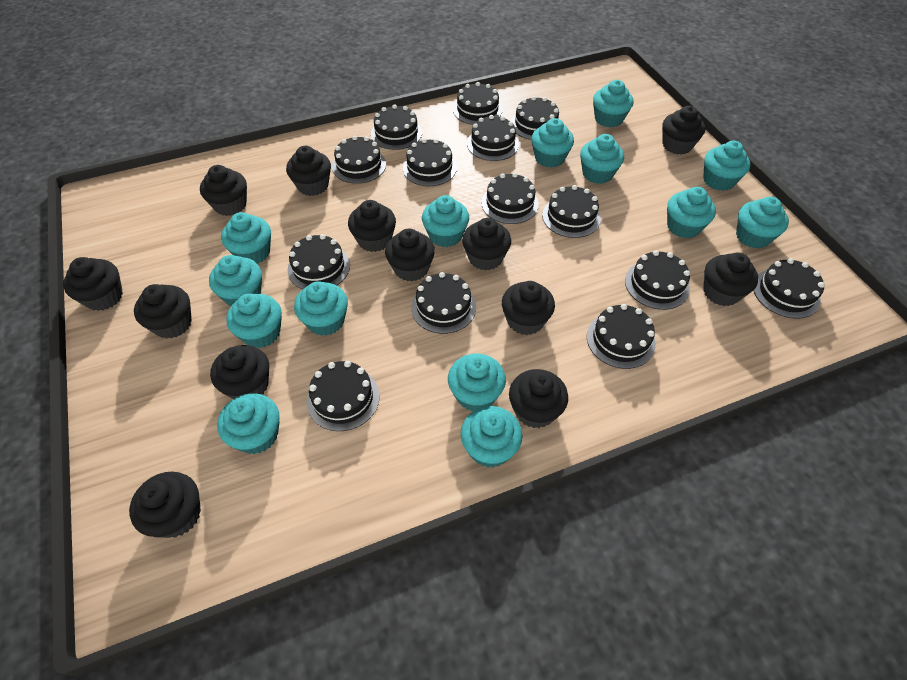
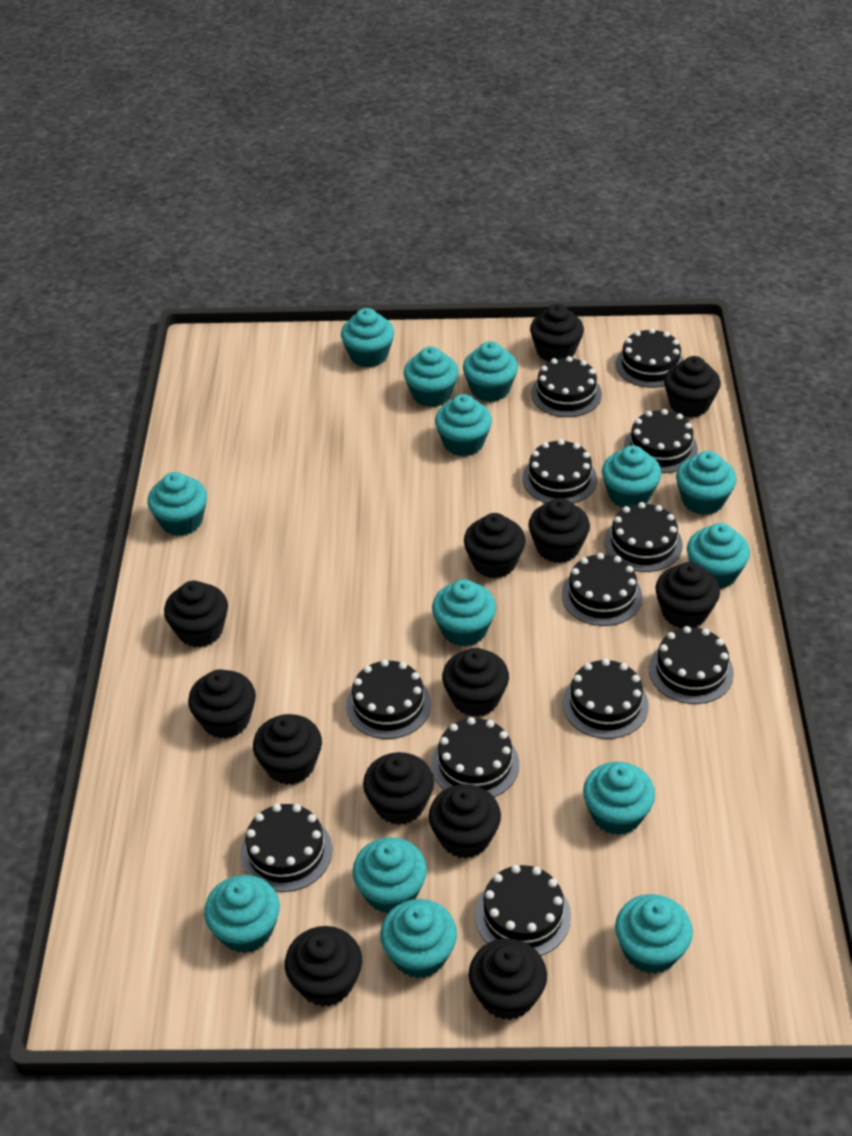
black cake: [287,234,350,289] [306,361,380,431] [332,136,386,184] [371,105,422,150] [403,138,457,186] [411,272,476,334] [453,82,502,125] [467,115,519,161] [482,173,539,224] [511,96,559,140] [542,185,601,238] [587,304,656,369] [625,250,690,310] [754,258,825,319] = 14 -> [240,804,332,892] [346,659,431,739] [431,717,519,797] [475,865,571,956] [523,439,597,504] [531,356,602,417] [562,553,642,626] [563,659,649,739] [604,502,683,572] [616,328,684,388] [624,409,698,473] [649,626,734,704] = 12

